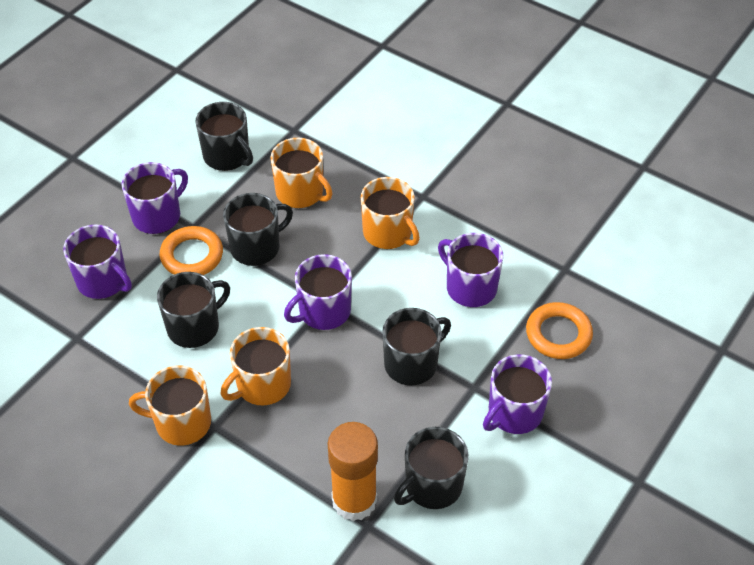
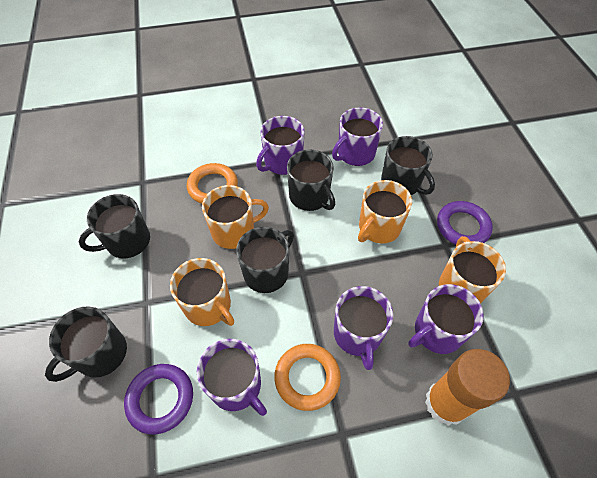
purple ring: none = 0 -> [124,364,193,434] [437,201,493,245] = 2

